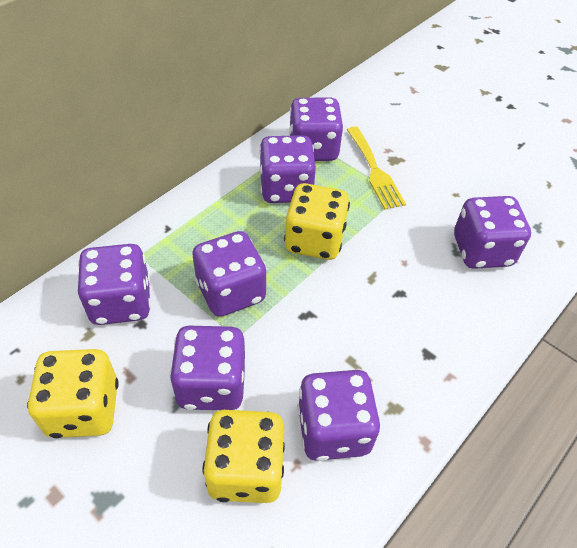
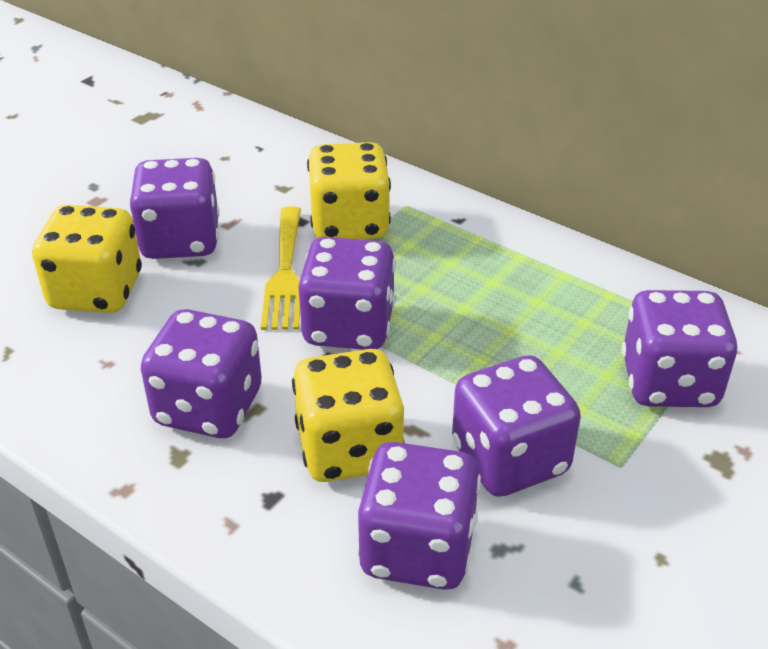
purple dice: [78,244,151,325] [169,326,247,410] [192,231,267,317] [259,135,316,203] [289,98,344,161] [297,370,381,461] [454,196,531,269] = 7 -> [129,158,220,259] [141,309,262,438] [298,237,396,350] [357,442,481,590] [452,355,581,497] [622,290,737,407] = 6

